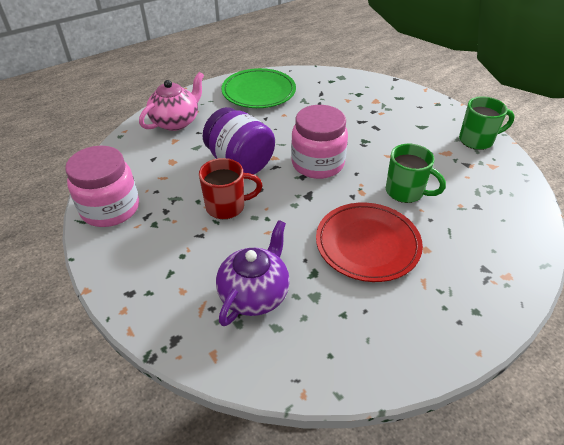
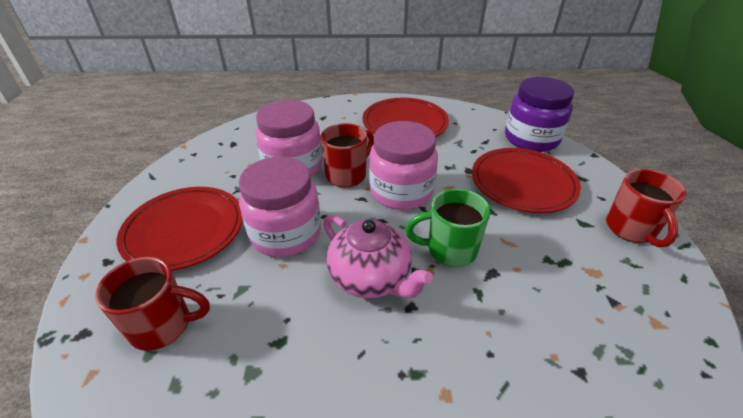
green mug: [386,144,446,203] [459,96,515,150] = 2 -> [405,189,491,267] = 1
green plate: [221,68,296,108] = 1 -> none = 0
pink jar: [65,146,139,227] [291,105,348,179] = 2 -> [239,157,321,257] [256,100,322,176] [369,121,438,210] = 3
purple teapot: [216,220,290,326] = 1 -> none = 0
red mug: [199,158,263,219] = 1 -> [95,257,210,351] [321,123,374,188] [606,169,686,247] = 3
red plate: [316,202,423,282] = 1 -> [117,187,243,271] [363,98,449,137] [472,148,581,213] = 3

